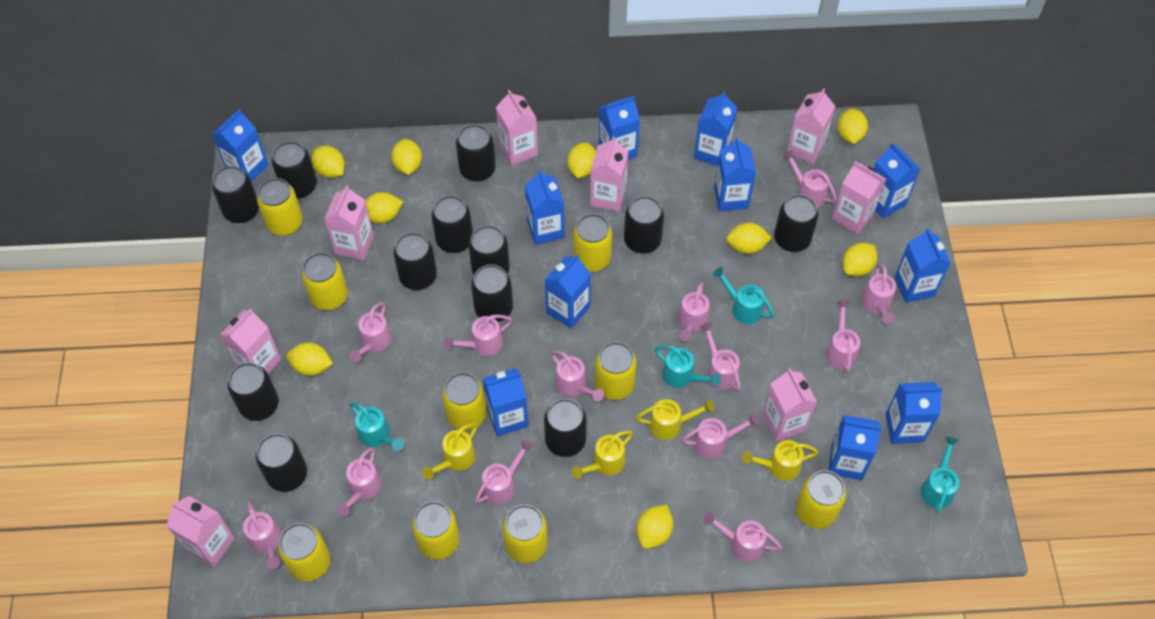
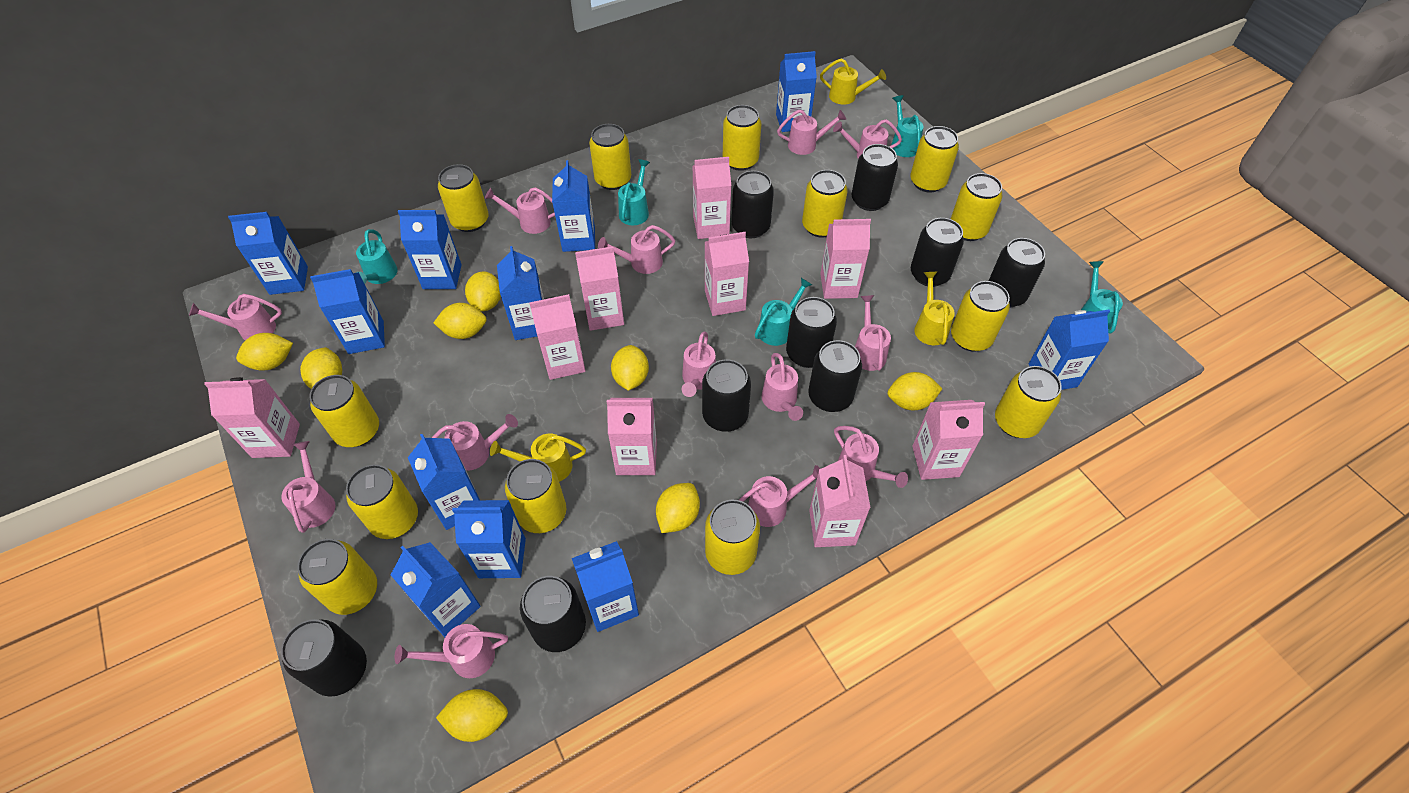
black can: [212,166,259,223] [227,363,278,421] [256,433,307,492] [272,141,317,199] [393,232,437,290] [431,196,473,253] [456,124,495,182] [468,225,510,275] [471,265,513,322] [544,399,586,457] [624,196,664,253] [774,194,818,252] = 12 -> [281,619,367,697] [520,576,586,652] [702,359,751,432] [732,171,774,238] [786,297,837,368] [808,340,862,412] [851,144,898,211] [911,218,964,287] [989,238,1045,307] = 9
pink carton: [167,496,235,567] [220,308,281,373] [324,185,374,260] [496,90,538,166] [590,137,629,212] [762,368,817,442] [787,88,835,164] [832,161,886,234] = 8 -> [204,377,300,458] [529,294,585,380] [575,246,624,331] [607,398,657,475] [693,157,731,239] [705,232,749,316] [809,455,871,547] [820,219,871,299] [912,400,985,480] = 9
turquoise watering can: [350,402,404,451] [654,345,721,388] [713,267,775,324] [921,436,959,514] = 4 -> [356,229,398,284] [618,159,650,225] [755,278,812,346] [891,95,924,157] [1081,261,1123,334] = 5
yellow can: [257,178,303,236] [278,523,330,581] [301,253,348,310] [412,501,460,560] [442,372,487,431] [503,505,548,563] [573,214,612,271] [595,342,637,400] [796,470,847,529] = 9 -> [297,539,377,615] [309,375,379,447] [346,464,418,539] [438,164,489,232] [505,459,566,533] [589,124,631,190] [705,500,760,575] [723,105,761,171] [802,170,848,238] [910,126,959,193] [951,173,1003,241] [951,281,1010,352] [995,366,1062,438] = 13
yellow lemon: [287,342,333,376] [312,146,345,178] [365,192,403,224] [391,139,422,175] [567,142,596,178] [636,504,673,549] [726,223,772,254] [837,108,868,144] [843,243,877,277] = 9 -> [236,333,293,371] [300,347,342,389] [434,303,487,339] [436,689,508,742] [465,271,501,311] [611,345,649,391] [656,483,700,533] [888,372,942,410] = 8
yellow watering can: [422,423,478,480] [572,430,633,479] [636,399,714,440] [742,440,818,481] = 4 -> [490,433,586,482] [820,58,886,105] [914,272,955,345] = 3

